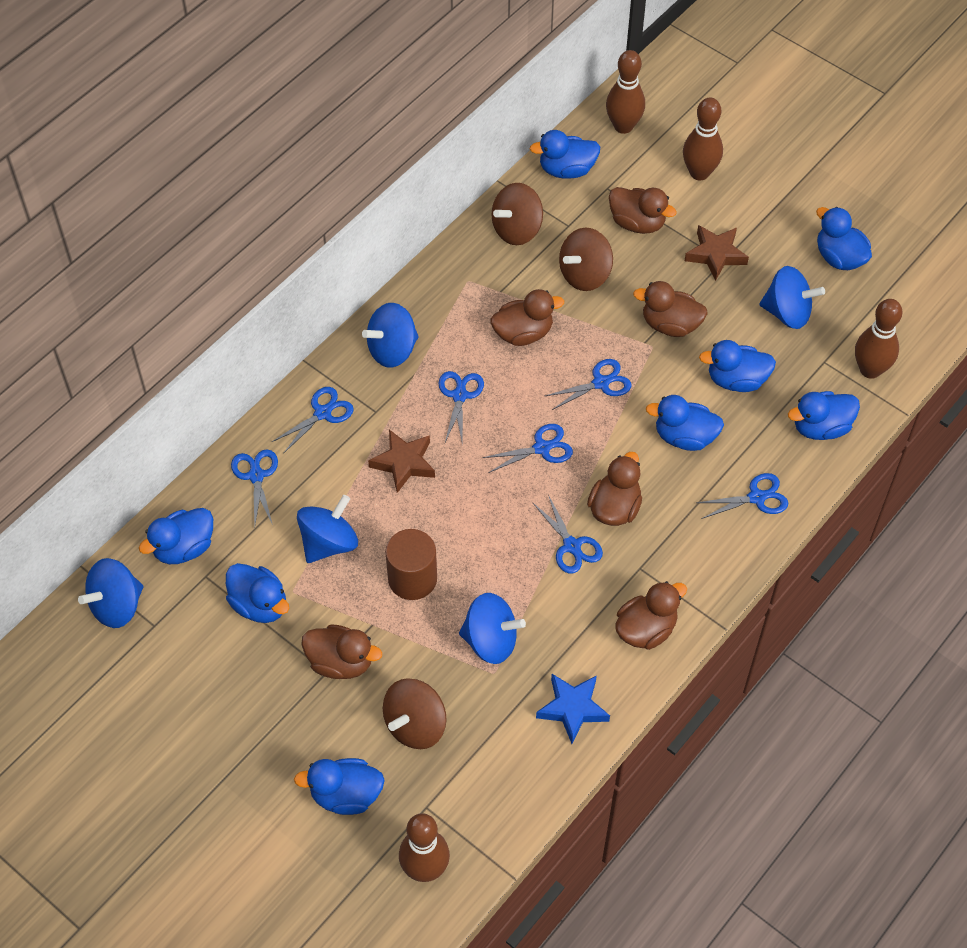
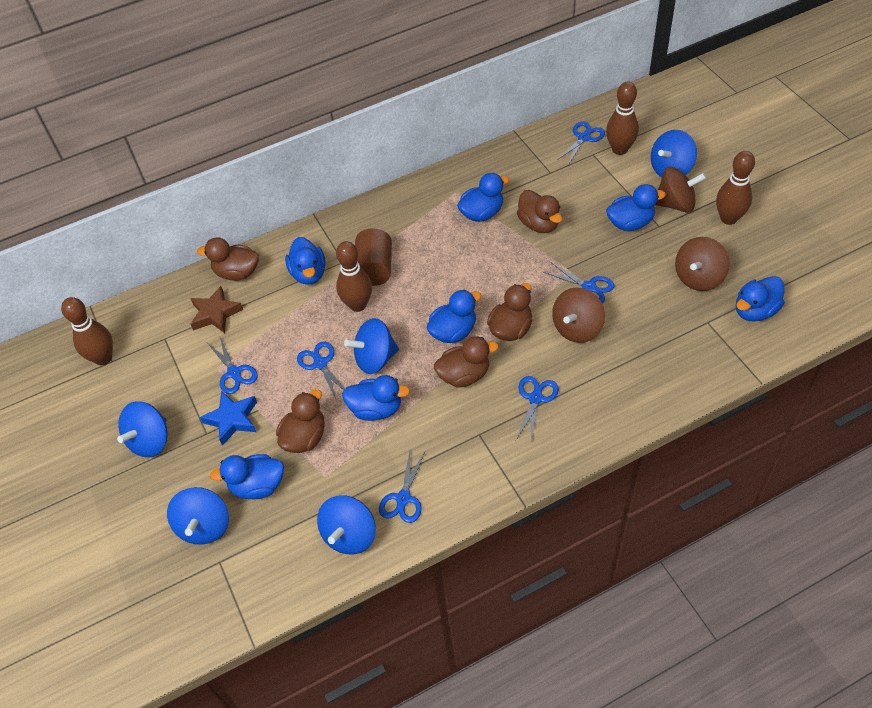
blue duck: [139,508,213,564] [226,563,289,623] [294,758,385,815] [530,130,600,179] [646,395,724,451] [699,340,776,392] [788,391,860,440] [816,207,872,270] = 8 -> [210,454,284,499] [285,237,326,285] [342,375,410,421] [427,289,481,343] [457,173,509,222] [606,184,666,231] [736,276,785,322] = 7
blue scissors: [231,449,278,525] [272,387,354,454] [438,371,484,442] [482,424,573,473] [532,495,603,574] [545,359,632,410] [696,473,788,519] = 7 -> [208,337,258,394] [297,341,345,399] [379,451,425,523] [516,376,559,444] [544,262,614,304] [557,121,605,165] = 6
brown duck: [301,624,382,679] [490,289,564,346] [587,452,642,526] [609,187,677,234] [615,581,687,650] [633,281,708,337] = 6 -> [197,237,259,281] [276,389,325,453] [434,336,498,387] [487,283,532,341] [517,190,562,233] = 5
brown star: [368,430,435,493] [685,225,749,281] = 2 -> [190,286,243,333] = 1

